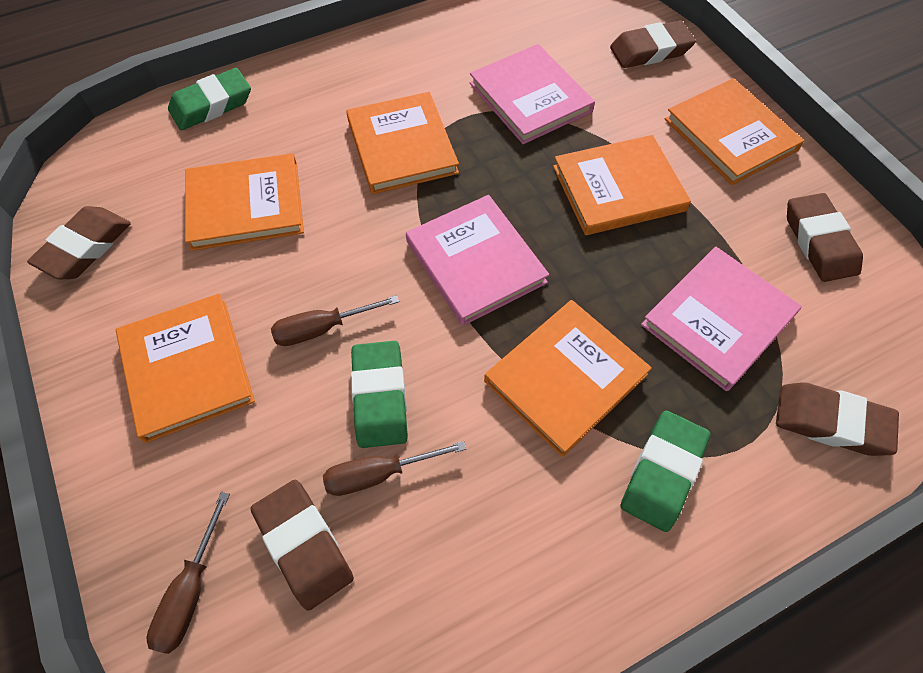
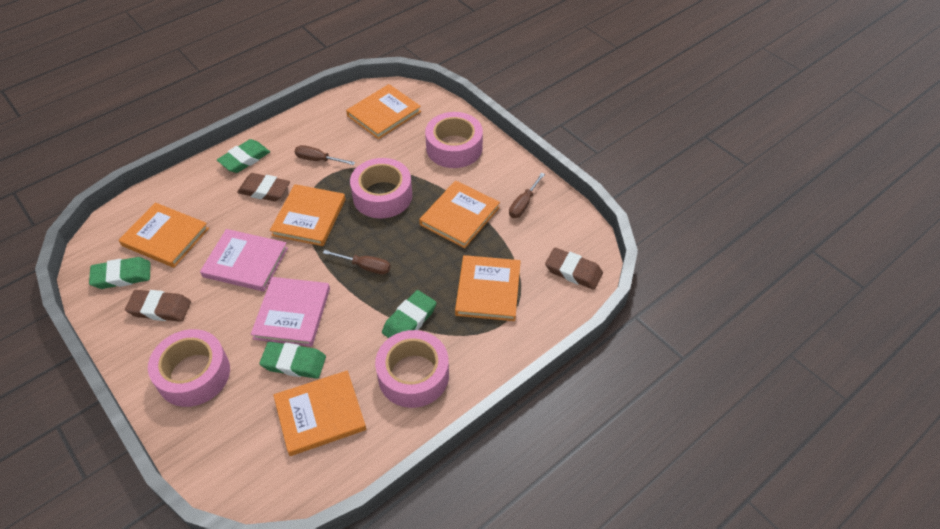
brown eraser: [27,206,131,279] [251,480,354,611] [610,20,696,68] [776,382,899,456] [787,193,863,282] = 5 -> [125,290,191,322] [237,173,290,202] [545,248,603,290] = 3
green eraser: [168,68,251,130] [351,341,408,448] [620,411,710,532] = 3 -> [89,257,150,289] [217,139,270,173] [259,342,326,379] [382,290,436,338] = 4
pink book: [406,195,549,326] [470,44,595,144] [641,247,802,391] = 3 -> [200,229,288,292] [251,277,330,347] = 2
pink tape: none = 0 -> [148,329,230,407] [350,158,412,219] [375,330,449,408] [425,112,483,168] = 4

